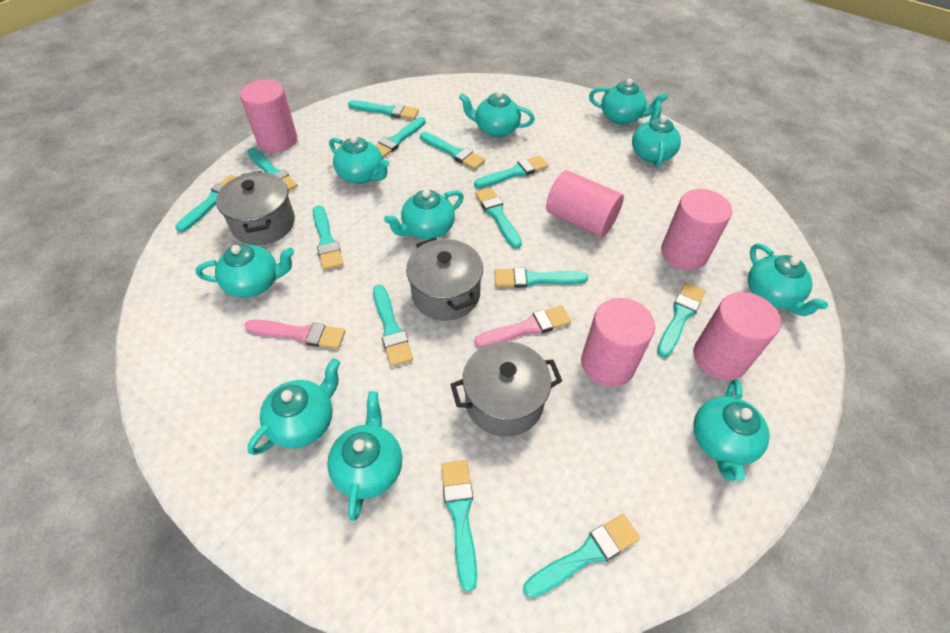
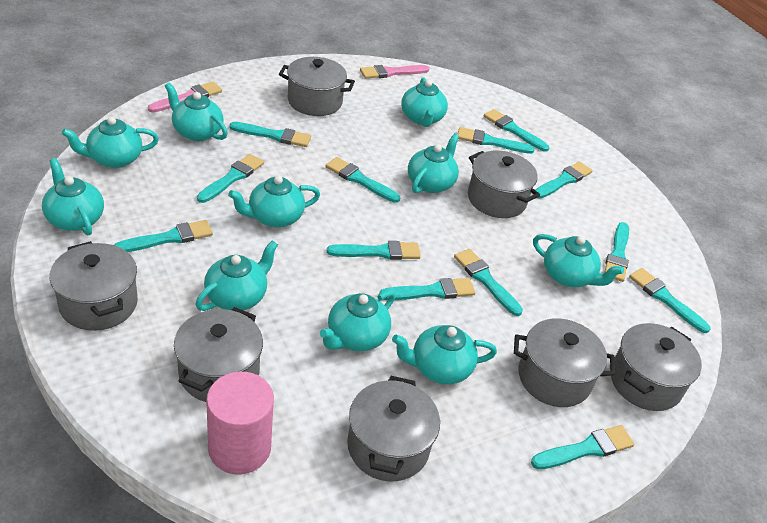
grey pot: [216,171,295,245] [406,237,483,321] [450,341,562,437] = 3 -> [50,241,138,331] [174,307,263,402] [279,57,355,116] [347,376,440,482] [468,150,540,218] [514,318,615,407] [611,323,702,411] = 7
pink cylinder: [240,79,297,153] [546,170,624,237] [581,298,655,387] [661,189,732,270] [693,292,781,380] = 5 -> [206,372,274,474] = 1

